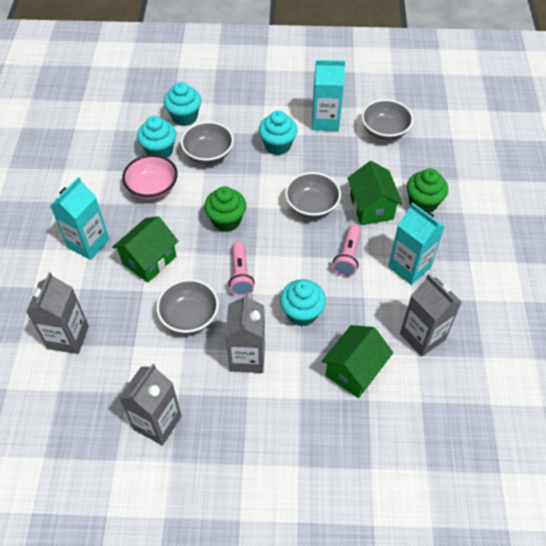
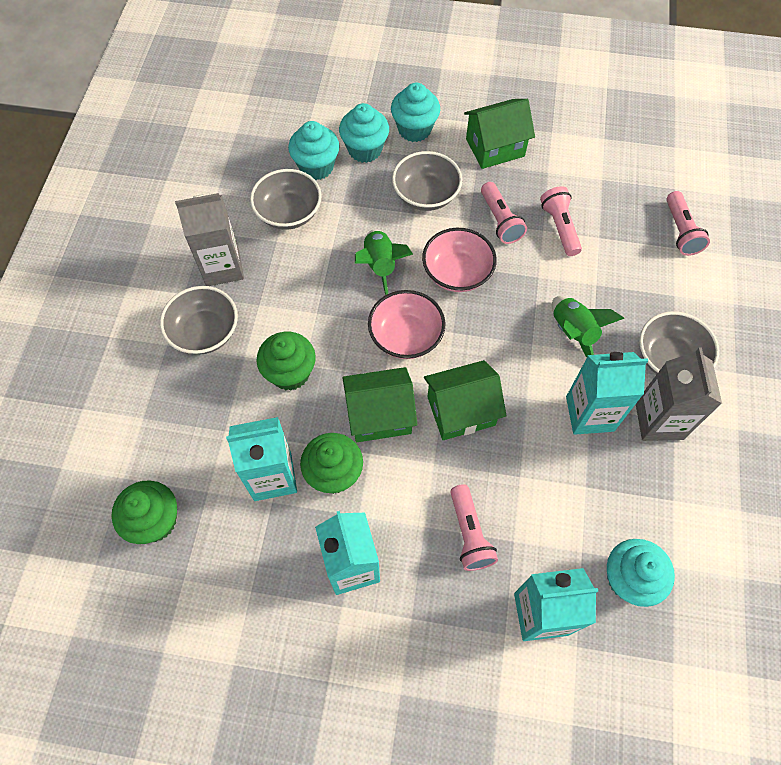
green cupcake: [204,186,246,232] [407,169,448,212] = 2 -> [111,481,177,544] [256,332,316,391] [300,433,363,494] = 3
green rocket: none = 0 -> [355,229,413,295] [552,296,625,357] = 2
grey carton: [26,272,89,354] [119,364,182,445] [225,293,265,373] [400,274,462,357] = 4 -> [175,193,244,286] [636,348,722,441] = 2
pink bowl: [122,155,178,200] = 1 -> [368,290,445,359] [422,228,497,292] = 2
pink flashlight: [228,242,255,296] [333,225,361,276] = 2 -> [450,484,498,571] [481,182,527,244] [540,186,582,256] [666,191,710,256] = 4
turquoise carton: [50,177,109,260] [312,60,345,131] [388,202,445,285] = 3 -> [226,417,297,501] [315,511,380,595] [514,568,598,641] [566,352,648,435] = 4

